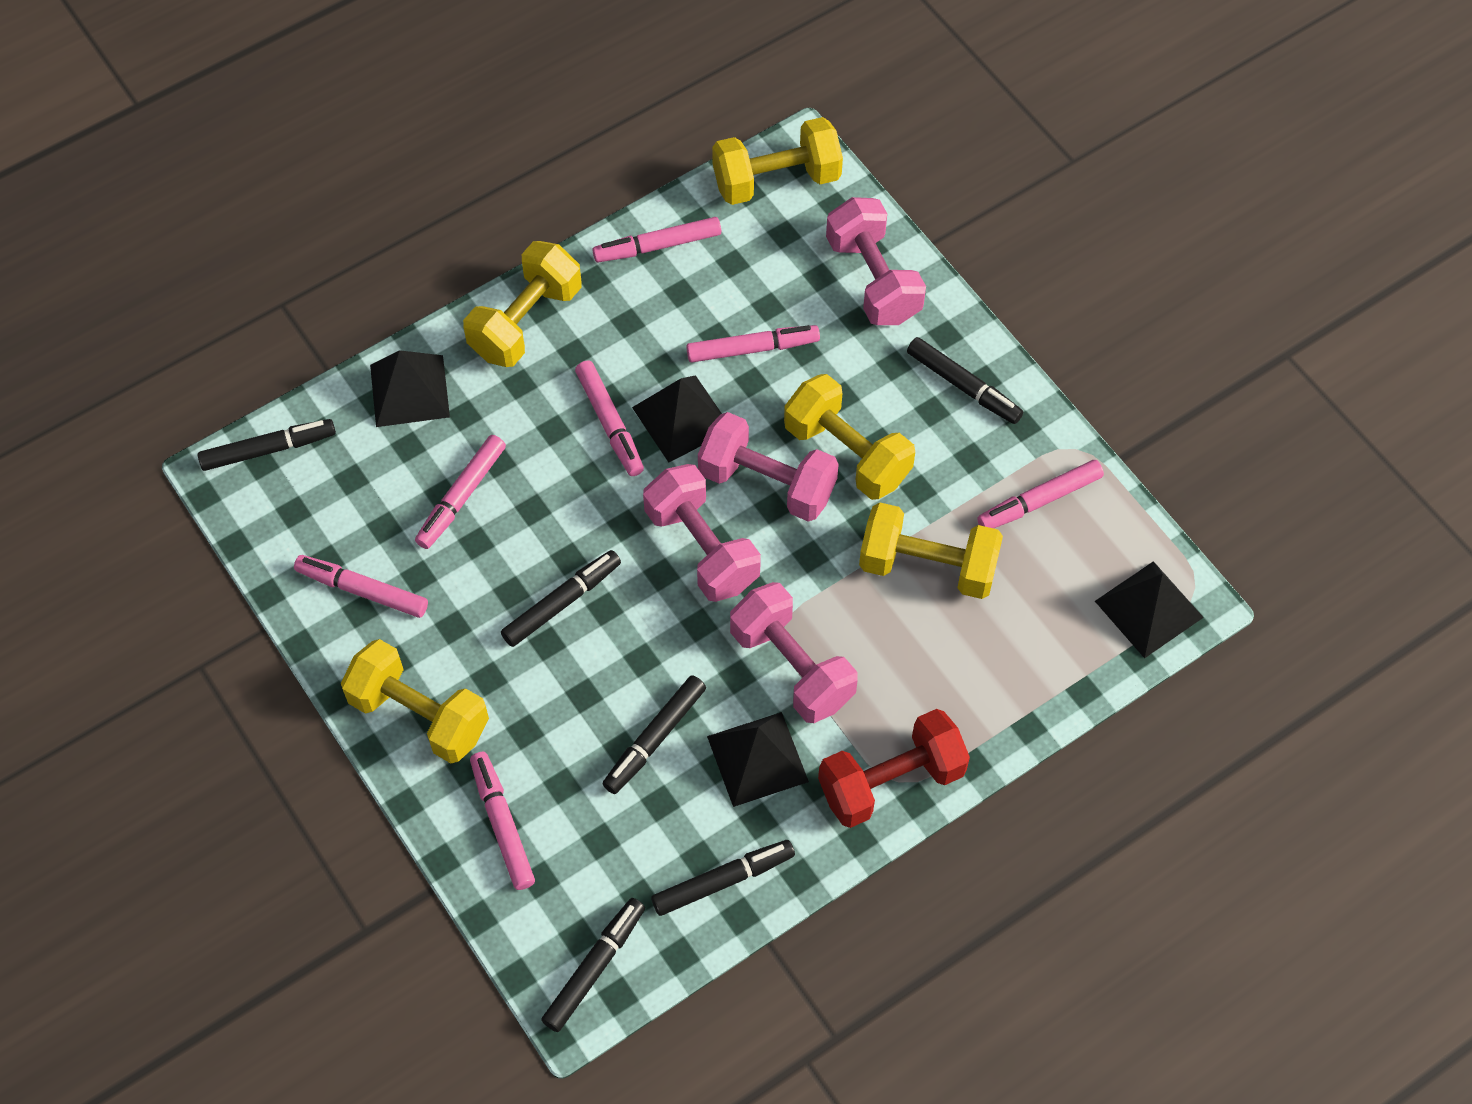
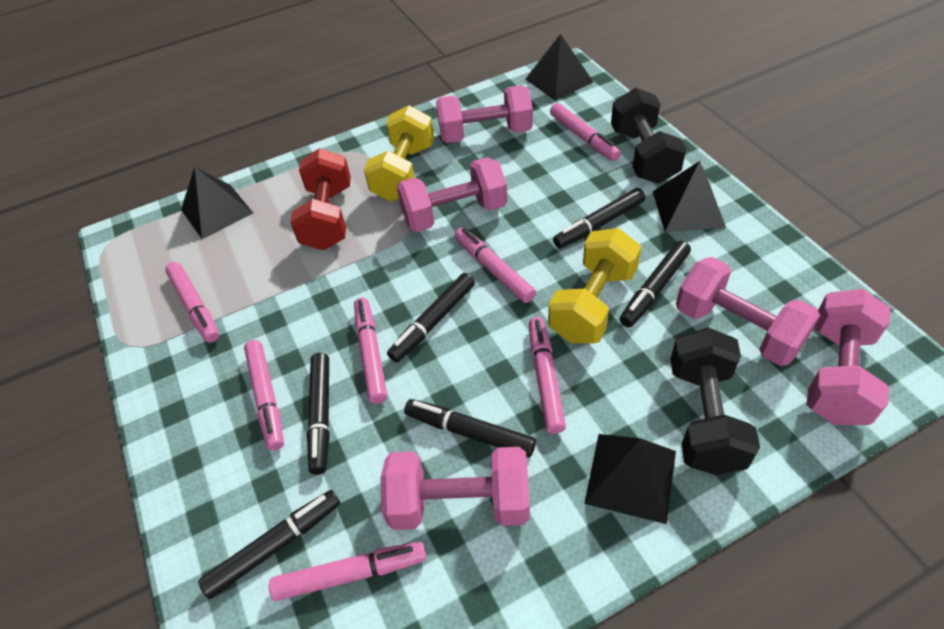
black dumbbell: none = 0 -> [611,88,686,183] [670,328,760,475] = 2
pink dumbbell: [643,464,761,602] [698,412,839,522] [730,582,858,723] [826,197,926,325] = 4 -> [380,447,530,530] [396,157,507,232] [436,85,533,143] [676,257,820,366] [807,289,891,425] = 5
yellow dumbbell: [341,639,489,763] [463,241,582,367] [712,117,843,205] [784,374,915,500] [859,502,1003,599] = 5 -> [364,105,434,201] [548,228,641,343] = 2

